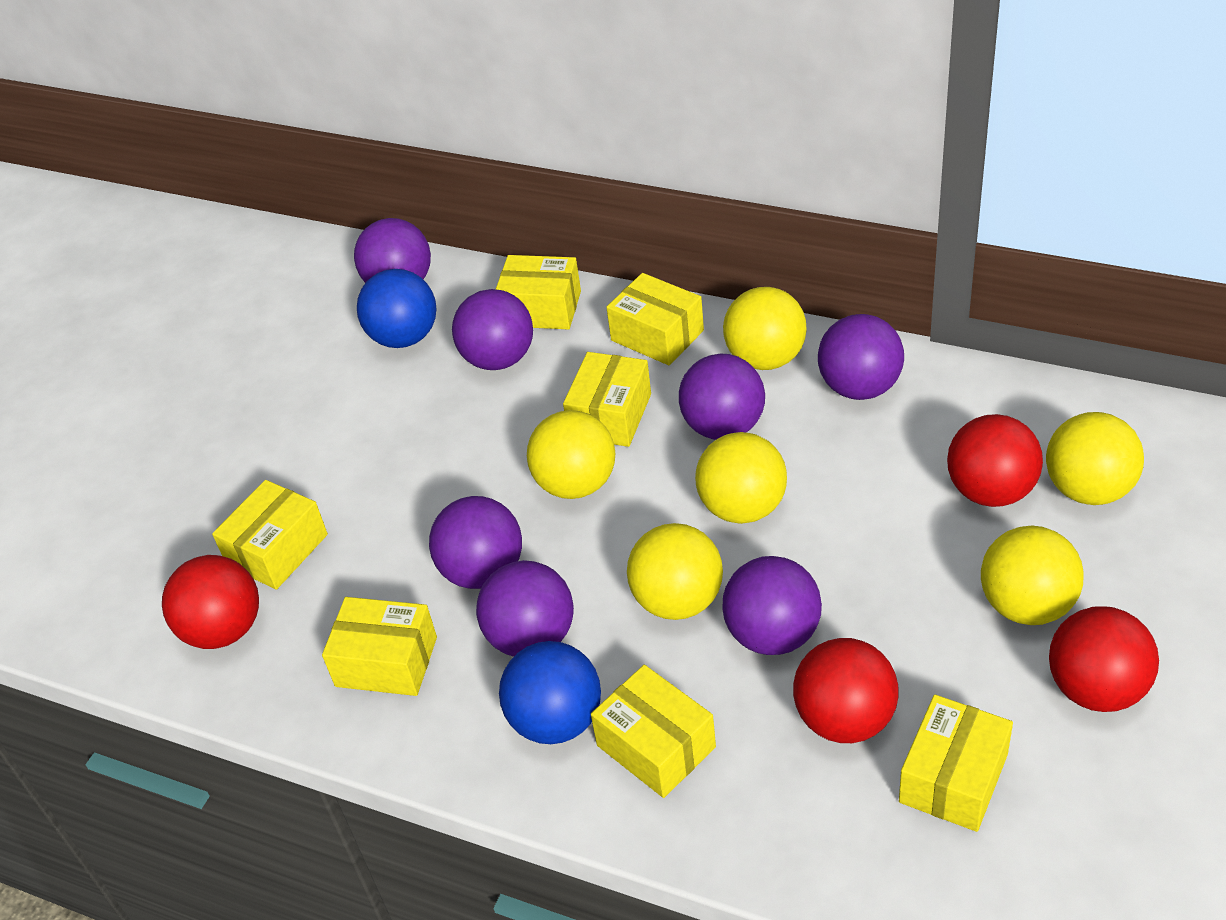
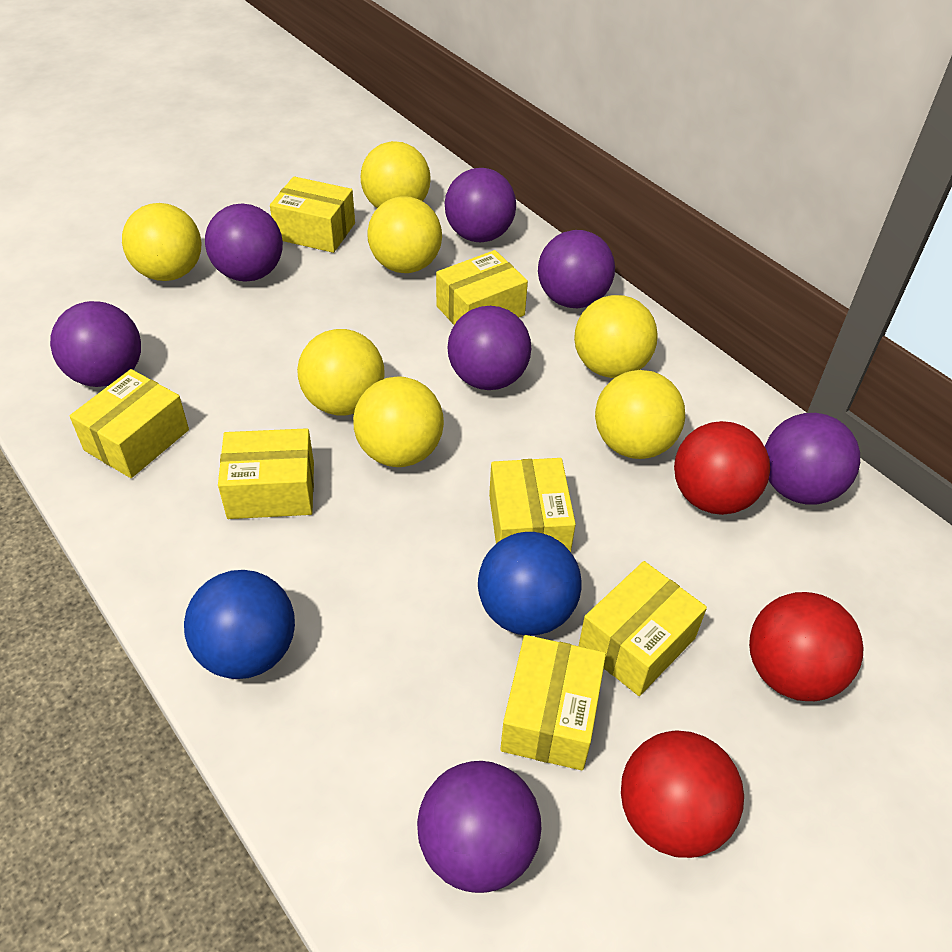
red ball: [162,555,259,649] [793,638,899,743] [947,414,1043,507] [1049,606,1159,712] = 4 -> [621,731,744,858] [674,421,770,515] [749,592,864,701] = 3
yellow ball: [527,410,615,499] [627,523,723,620] [695,432,787,524] [723,287,807,370] [981,526,1084,625] [1046,412,1144,505] = 6 -> [122,203,202,281] [297,329,385,416] [353,377,444,467] [361,141,431,208] [367,196,442,273] [574,295,658,378] [595,370,685,459] = 7

